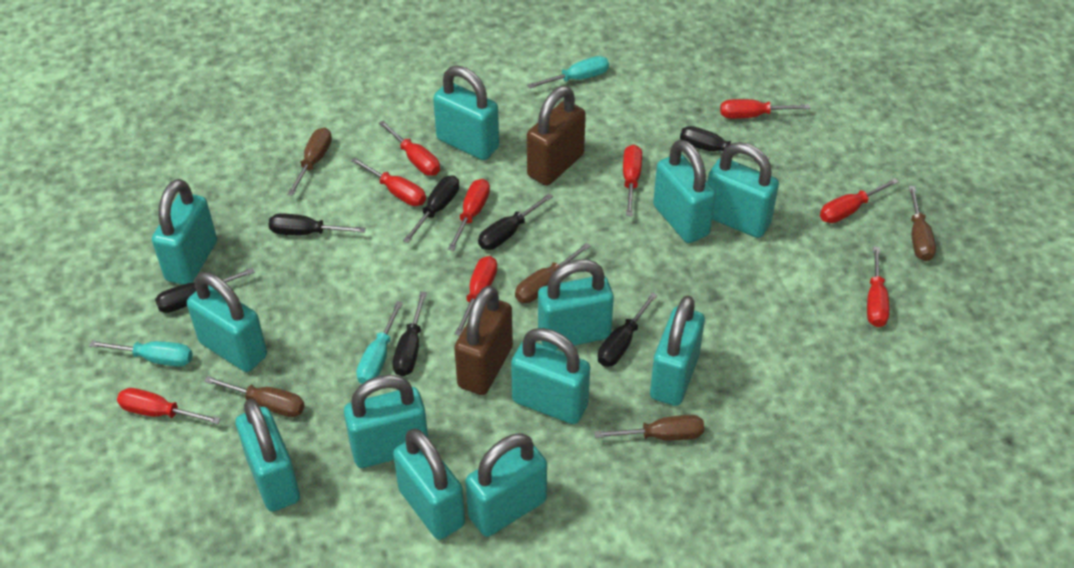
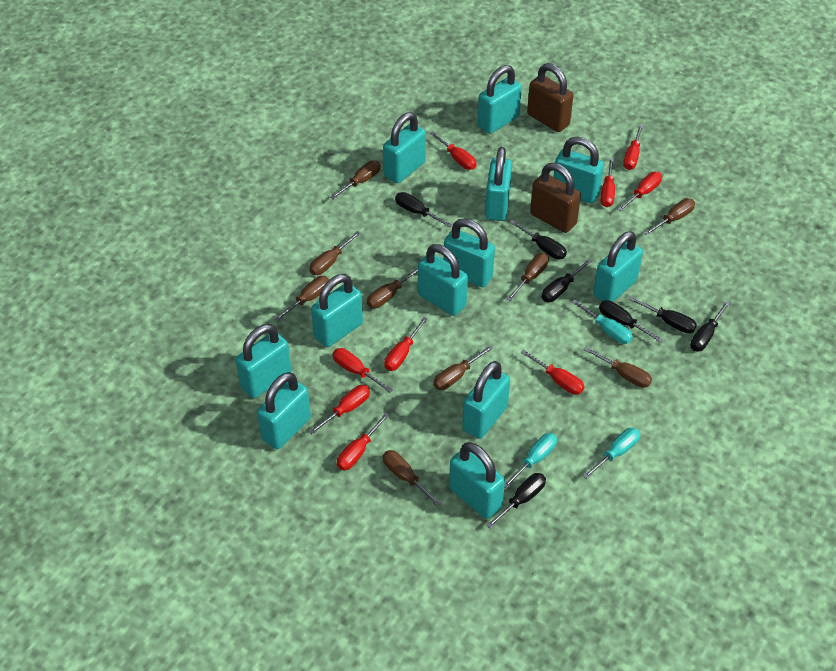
brown screwdriver: [204,376,305,417] [287,127,332,196] [515,242,591,303] [594,415,704,440] [908,186,936,261] = 5 -> [274,276,329,321] [309,231,361,275] [330,161,381,199] [367,267,418,308] [383,450,441,507] [433,345,493,390] [506,253,549,301] [583,347,652,388] [644,198,695,235] = 9

